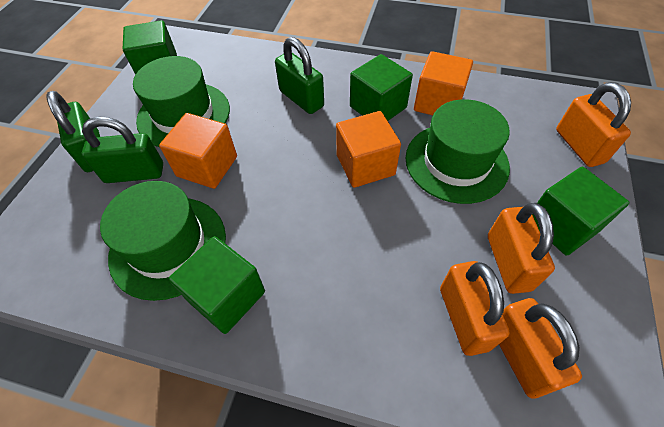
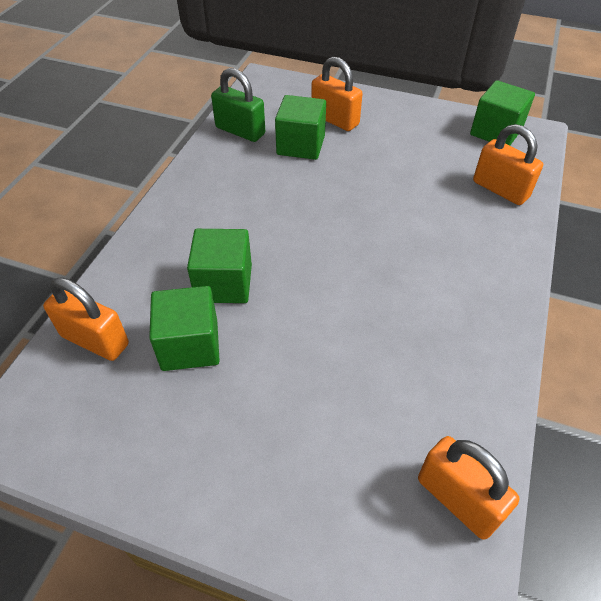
green hat: [100,181,226,301] [133,56,230,147] [405,99,510,204] = 3 -> none = 0
green padlock: [46,91,100,172] [82,117,163,183] [275,37,324,114] = 3 -> [211,68,265,142] = 1
orange cube: [159,113,237,189] [336,111,401,188] [414,51,473,115] = 3 -> none = 0

